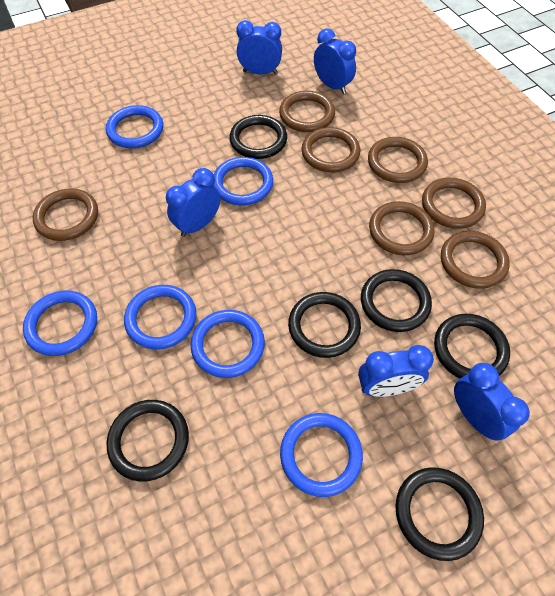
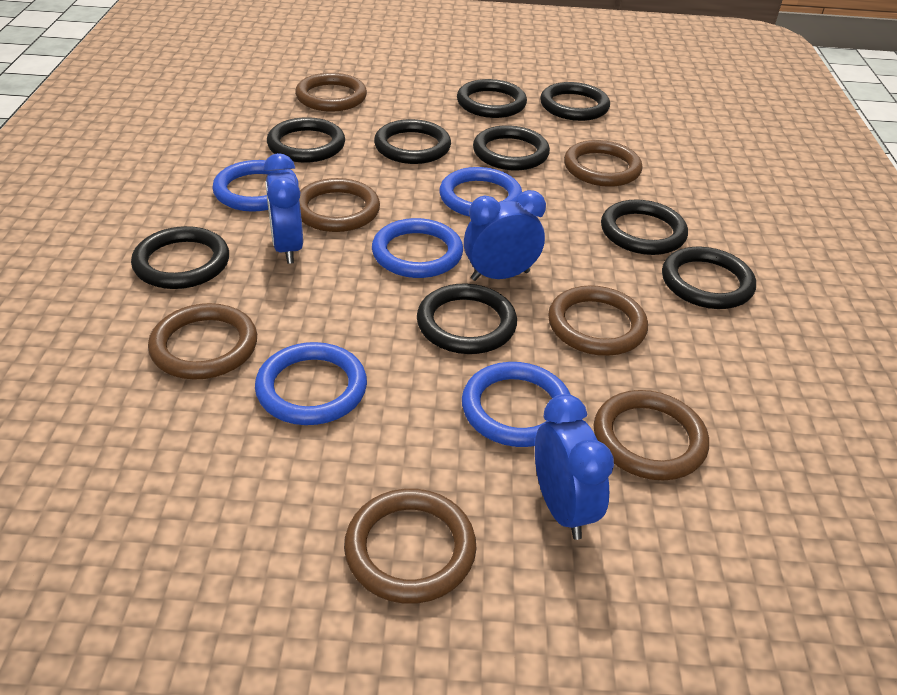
black ring: [107,400,189,481] [230,115,287,159] [288,292,361,358] [361,269,432,332] [396,467,484,561] [434,314,510,379] = 6 -> [131,226,229,289] [267,117,345,163] [374,119,451,164] [417,283,517,354] [457,79,527,118] [473,125,550,170] [540,82,610,121] [601,200,688,255] [662,247,756,309] = 9
blue clock: [166,168,220,237] [236,20,282,74] [314,28,356,94] [358,345,434,397] [454,363,530,440] = 5 -> [263,153,303,264] [464,190,546,281] [535,394,614,540] = 3
blue ring: [23,291,97,356] [106,105,163,148] [124,285,196,350] [191,310,265,378] [213,157,273,205] [280,413,363,497] = 6 -> [212,160,299,212] [255,342,367,425] [372,218,463,278] [439,167,522,217] [462,362,571,447] = 5

